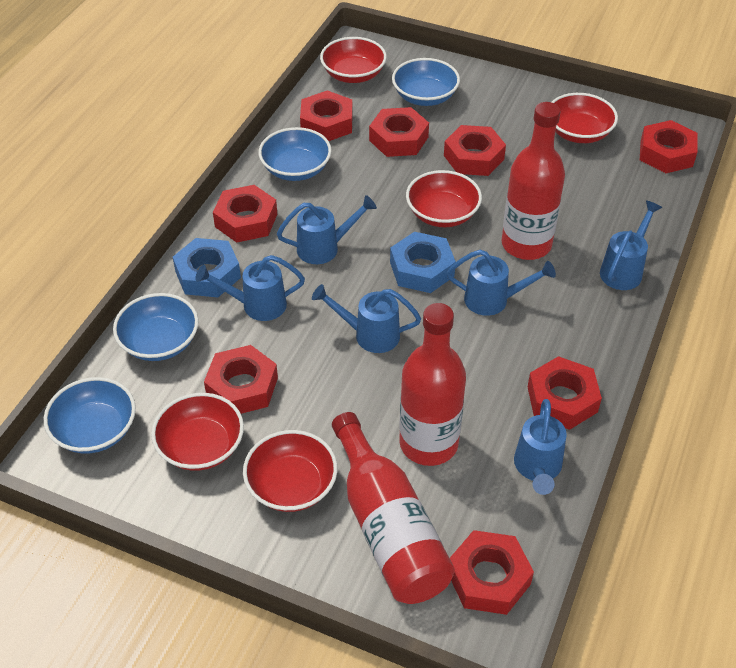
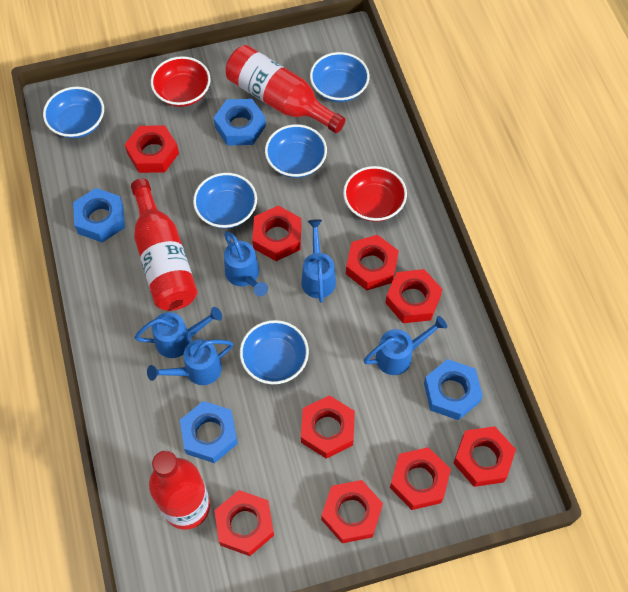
blue bowl: [44,377,136,454] [113,293,199,361] [258,127,332,181] [392,58,460,106] = 4 -> [43,87,104,138] [193,173,257,229] [240,320,309,384] [265,124,327,178] [310,52,369,102] = 5
blue nut: [173,238,241,297] [390,232,456,293] = 2 -> [73,188,125,243] [180,401,238,463] [213,99,266,146] [424,359,483,420] = 4
blue watering can: [195,255,305,321] [277,195,377,264] [312,284,421,353] [447,250,556,316] [514,399,567,495] [600,201,662,290] = 6 -> [135,307,222,358] [147,339,233,385] [224,231,268,296] [301,219,336,303] [364,316,447,375] = 5
red bowl: [151,393,244,471] [243,430,337,512] [320,37,387,83] [406,170,482,227] [552,93,618,143] = 5 -> [151,56,211,107] [343,166,407,222] = 2
red nut: [204,345,278,414] [213,185,277,243] [300,90,353,141] [369,107,429,157] [444,125,506,176] [450,530,534,615] [528,356,602,430] [640,120,697,173] = 8 -> [125,125,179,173] [214,490,274,556] [252,206,301,261] [301,395,355,459] [321,480,383,543] [346,235,399,290] [385,269,443,323] [390,447,451,510] [453,426,516,487] = 9

